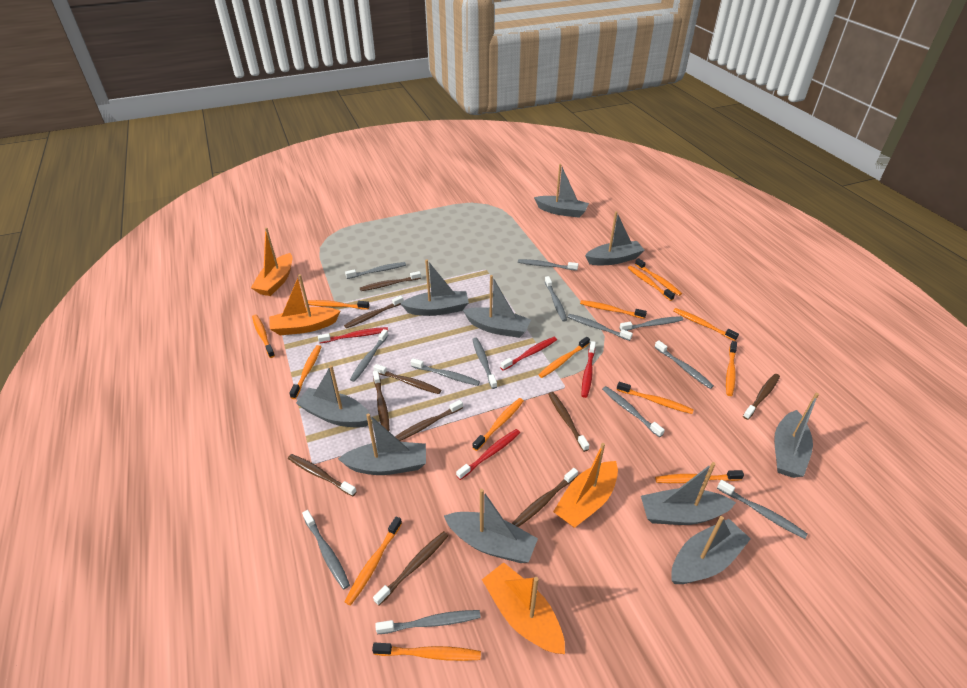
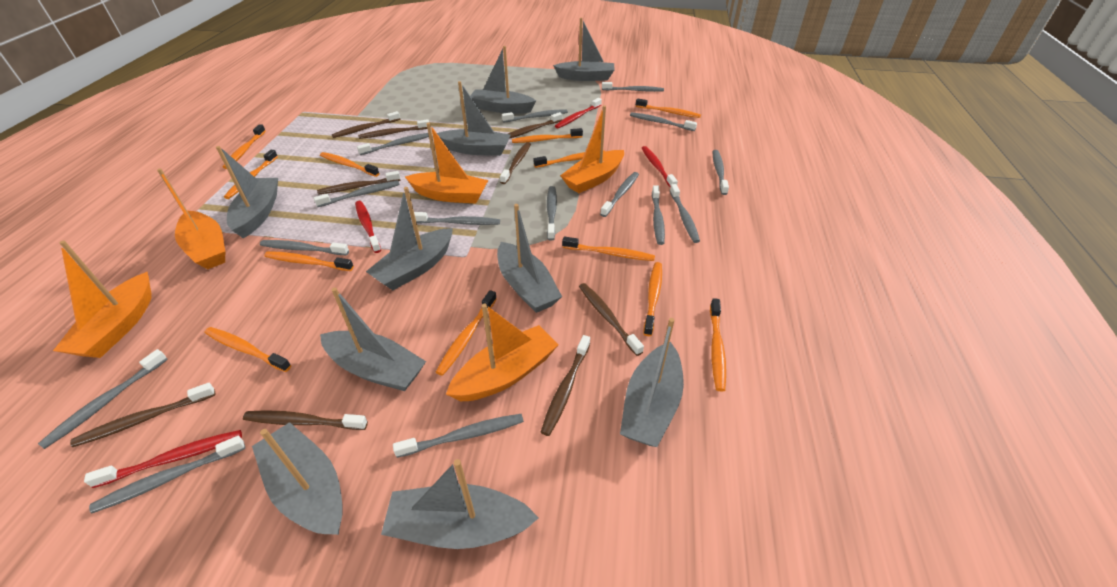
brown toothbrush: [288,454,357,497] [344,296,404,329] [360,271,421,291] [373,371,390,431] [373,531,448,606] [374,364,441,394] [395,400,463,441] [512,468,578,527] [548,392,589,452] [743,374,780,420] = 10 -> [70,383,216,447] [243,410,368,430] [317,171,401,195] [332,111,400,138] [358,119,429,139] [500,142,531,184] [508,112,562,139] [541,335,590,436] [579,283,644,356] = 9
grey toothbrush: [302,510,350,589] [345,262,406,279] [350,329,388,382] [376,610,481,634] [411,358,480,386] [472,338,497,389] [518,259,578,271] [545,276,567,322] [567,314,633,341] [602,386,665,437] [620,316,683,331] [655,340,714,389] [717,480,808,539] = 13 -> [38,349,168,449] [89,436,245,513] [260,240,349,255] [314,181,400,207] [357,133,429,155] [393,414,524,458] [414,212,500,225] [502,109,568,123] [547,186,557,241] [600,172,639,217] [602,82,664,92] [630,112,697,131] [652,185,665,245] [670,184,700,243] [713,150,729,195] = 15
orange boat: [251,228,292,296] [269,274,340,335] [482,562,565,654] [553,443,618,528] = 4 -> [53,240,151,358] [157,168,225,269] [405,123,488,203] [446,303,558,401] [560,105,624,193] = 5
orange toothbrush: [252,315,275,358] [289,345,321,399] [308,300,369,310] [345,516,402,606] [372,643,481,661] [472,398,524,451] [538,337,590,378] [580,300,647,319] [617,382,694,414] [628,266,675,301] [635,258,682,296] [655,470,744,483] [674,308,739,341] [726,341,737,396] = 14 -> [205,327,291,372] [223,124,266,169] [224,150,278,199] [264,251,354,271] [320,152,379,177] [436,290,497,376] [512,128,583,143] [534,150,605,168] [562,237,655,261] [636,98,701,118] [643,262,662,336] [710,298,726,392] = 12

